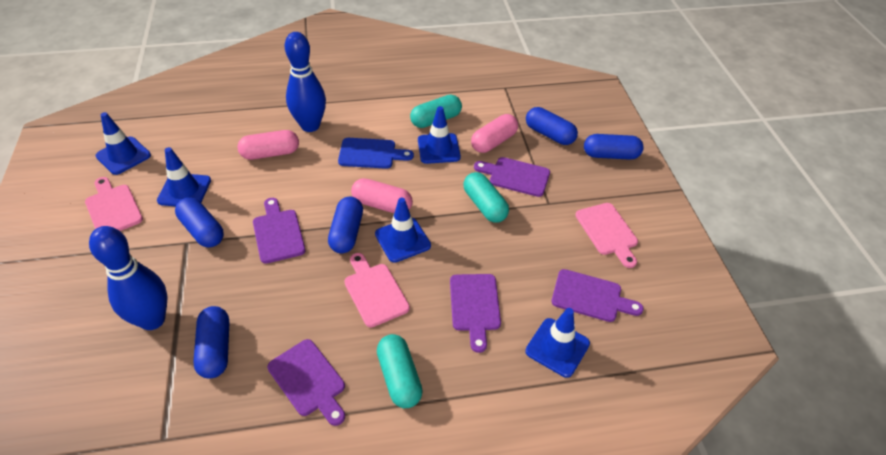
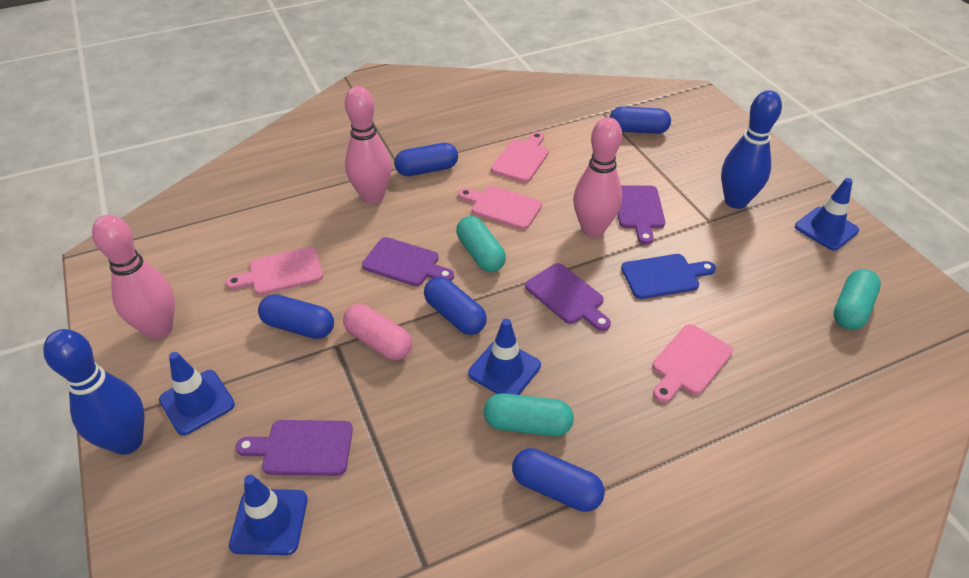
blue traffic cone: [96,112,151,175] [157,147,211,207] [375,198,431,263] [418,106,461,164] [525,308,590,378] = 5 -> [159,352,235,435] [229,475,308,555] [468,319,541,395] [795,178,859,250] = 4
pink bowling pin: none = 0 -> [92,215,175,339] [345,86,392,204] [573,117,622,238] = 3
pink capsule: [238,130,299,160] [351,178,413,213] [471,114,518,153] = 3 -> [343,304,412,360] = 1
pink cutting board: [85,177,143,231] [344,253,410,327] [575,203,638,268] = 3 -> [226,247,323,295] [458,186,542,230] [491,132,549,182] [652,324,733,403] = 4
purple cutting board: [253,198,306,264] [267,339,345,426] [450,274,501,353] [474,157,550,197] [551,269,643,322] = 5 -> [236,420,353,476] [362,237,454,286] [525,263,611,331] [617,185,665,245] = 4

